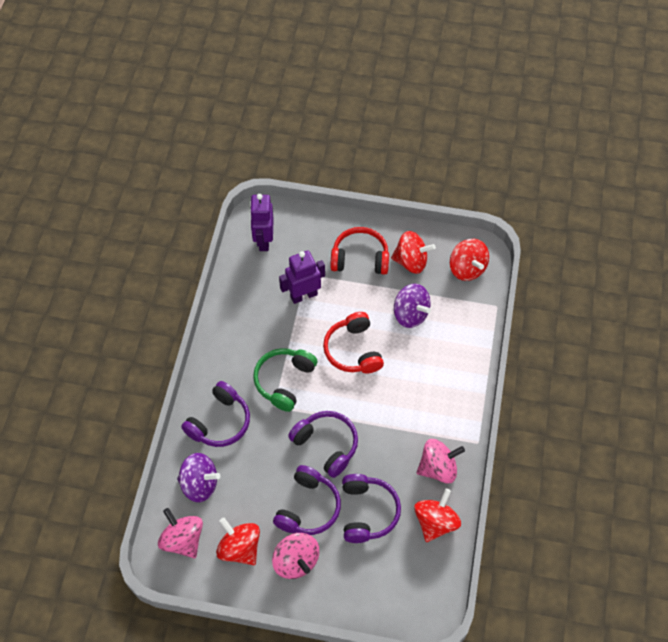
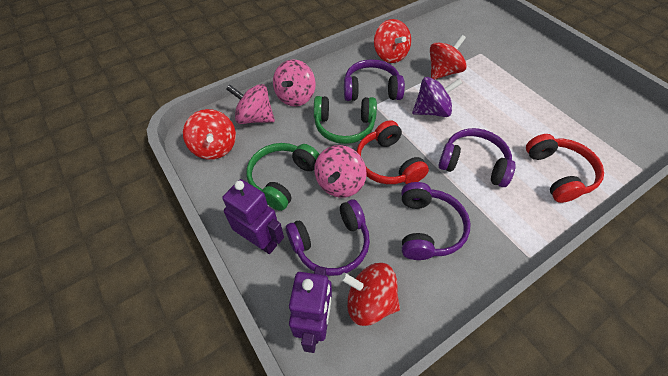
green headphones: [253,348,317,412] = 1 -> [247,143,319,211] [314,96,377,144] = 2
purple spinning top: [177,453,220,502] [394,284,431,328] = 2 -> [412,77,462,117] = 1

